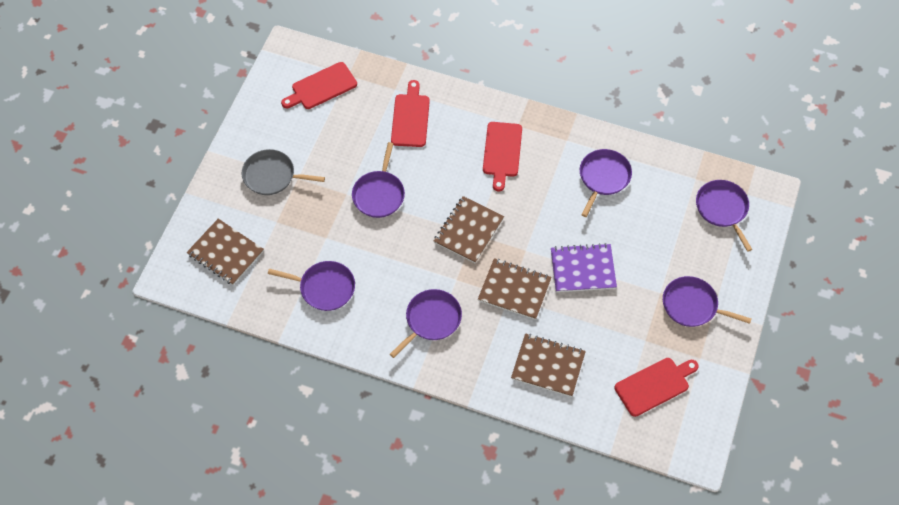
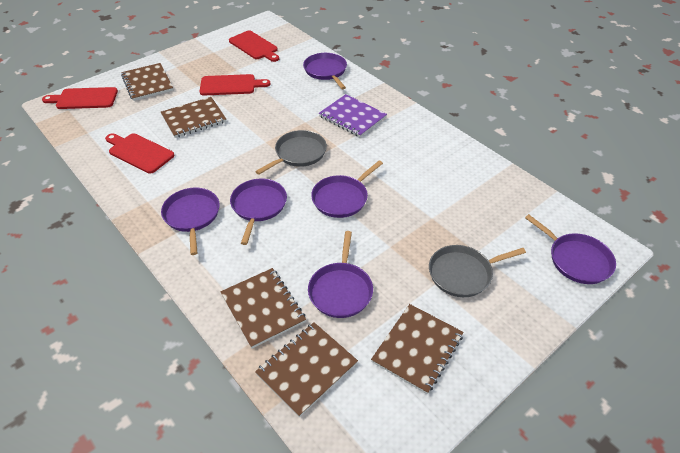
brown notebook: [187,219,264,285] [434,196,504,263] [478,258,552,320] [511,333,586,397] = 4 -> [121,63,173,101] [161,97,226,138] [220,268,306,349] [255,322,358,417] [371,304,464,394] = 5
grey pan: [242,149,325,195] = 1 -> [255,130,327,175] [429,245,526,297] = 2

